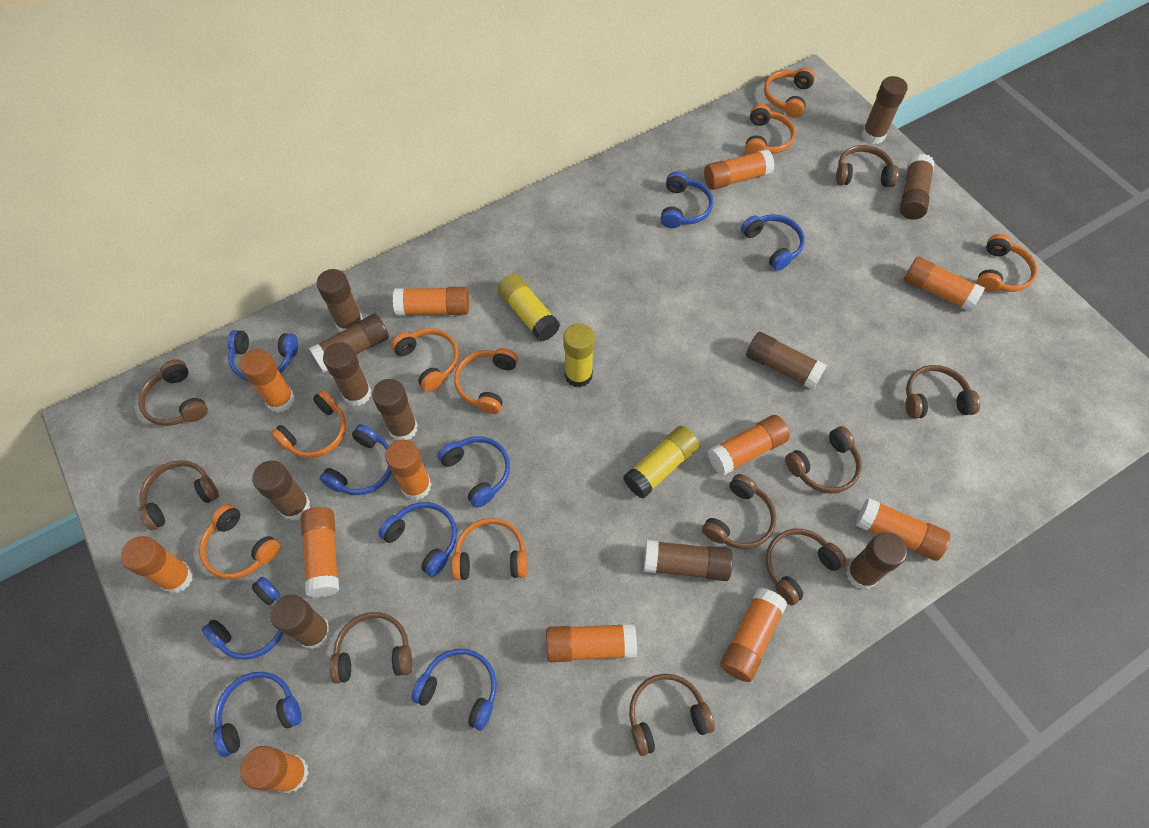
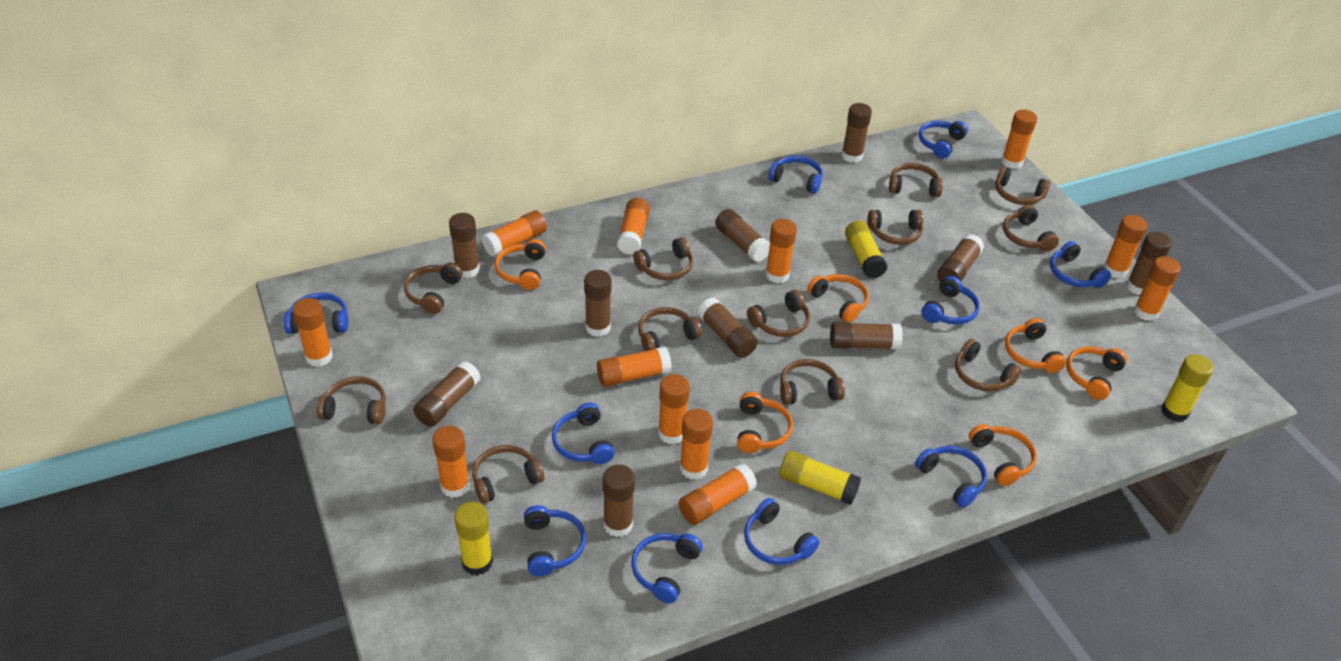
blue headphones: [202,577,284,660] [213,672,302,757] [228,330,298,381] [320,424,392,495] [378,502,457,577] [411,649,497,731] [437,436,510,508] [661,171,713,228] [741,214,805,271] = 9 -> [284,292,348,334] [524,505,586,576] [552,402,615,464] [631,533,703,603] [744,498,819,565] [769,156,823,193] [915,446,987,508] [919,121,968,159] [921,276,980,324] [1050,241,1111,288] = 10
brown glue stick: [252,461,310,521] [270,594,331,649] [309,314,389,373] [317,269,363,332] [323,342,371,406] [372,379,418,440] [644,540,733,581] [746,332,827,390] [846,532,907,590] [862,76,908,144] [900,154,934,220] = 11 -> [413,361,481,427] [449,213,480,278] [584,270,611,337] [603,464,635,537] [698,297,758,358] [715,209,770,262] [830,322,903,349] [841,103,872,163] [937,234,984,282] [1126,232,1172,295] = 10
brown headphones: [138,359,208,426] [139,460,219,530] [329,612,412,684] [629,674,715,756] [702,474,776,549] [765,529,846,605] [785,426,862,494] [836,145,899,187] [906,365,980,419] = 9 -> [316,376,386,424] [404,263,463,314] [472,445,544,503] [633,237,693,280] [638,307,702,351] [747,290,810,337] [780,359,845,405] [867,210,923,245] [889,163,943,197] [955,339,1022,391] [995,166,1051,205] [1003,205,1059,252] = 12
orange headphones: [199,504,280,579] [271,390,346,458] [391,328,459,392] [452,518,527,580] [454,348,518,414] [745,104,795,154] [764,68,815,118] [977,234,1037,292] = 8 -> [495,239,546,290] [737,392,793,453] [807,274,869,322] [969,424,1037,486] [1005,318,1066,373] [1066,346,1127,400] = 6
yellow glue stick: [497,273,560,342] [563,323,595,387] [623,426,699,499] = 3 -> [454,502,493,576] [779,450,861,505] [845,220,887,279] [1161,354,1214,422] = 4

